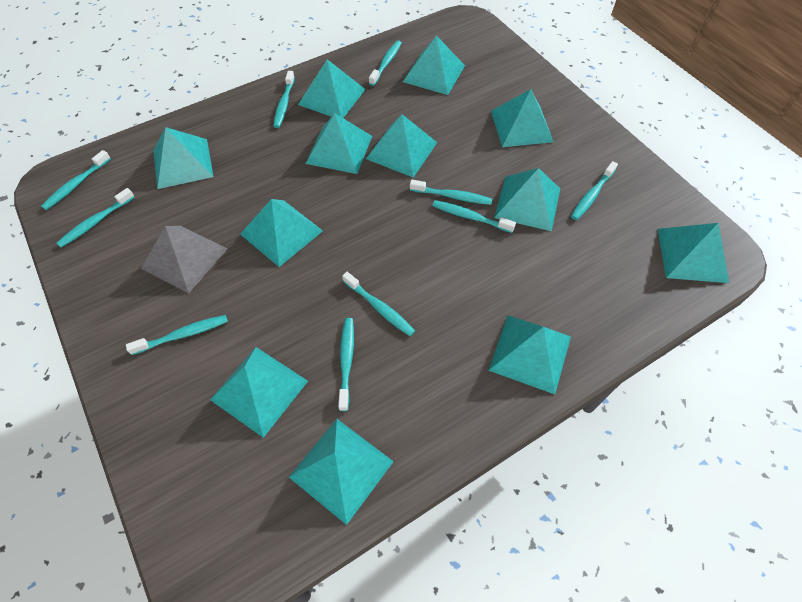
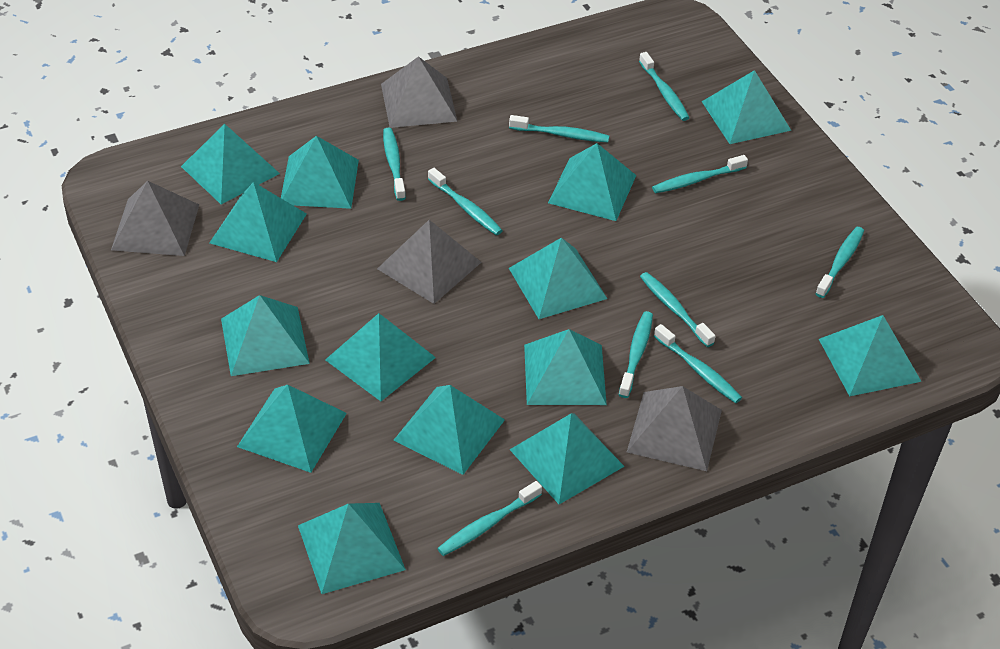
grey pyramid: [141,226,228,293] = 1 -> [111,181,199,256] [377,220,482,304] [381,56,458,128] [627,386,722,471] = 4
turquoise pyramid: [153,127,214,189] [210,347,308,438] [240,199,323,267] [289,419,394,525] [298,59,366,118] [305,113,372,174] [366,114,437,178] [403,35,465,95] [489,315,571,394] [491,89,554,147] [494,168,561,231] [658,223,729,283] = 12 -> [181,124,280,204] [209,182,307,262] [221,295,310,376] [237,385,347,473] [281,136,359,209] [298,503,406,594] [325,313,436,401] [394,385,505,475] [509,237,607,319] [510,413,625,504] [524,329,607,405] [548,143,636,221] [702,70,791,144] [819,315,922,396] = 14

